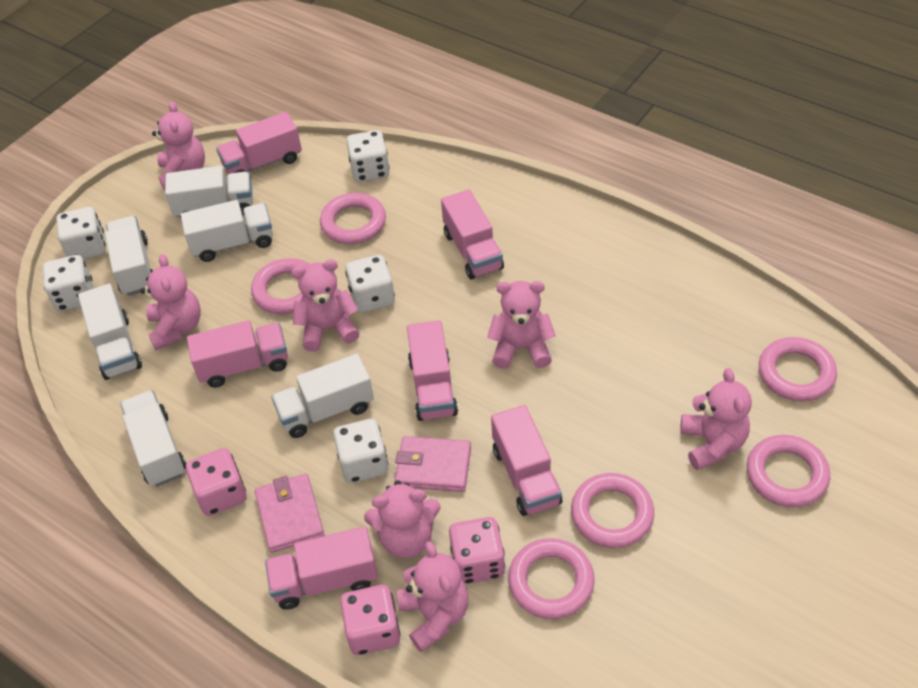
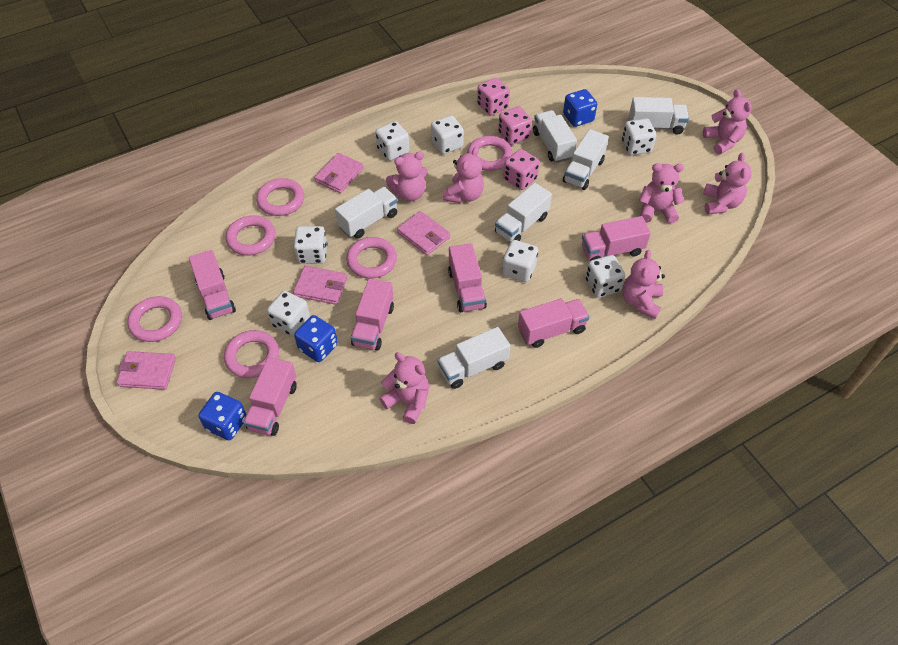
blue dice: none = 0 -> [198,392,247,440] [294,315,338,362] [563,89,597,127] = 3
pink wallet: [255,474,324,553] [395,436,471,492] = 2 -> [116,351,176,390] [293,266,347,305] [314,153,364,193] [397,211,450,255] = 4
white dice: [43,255,93,312] [56,207,106,260] [333,419,388,483] [345,255,395,313] [346,130,390,182] = 5 -> [267,291,310,336] [293,226,327,264] [375,121,410,161] [431,115,464,154] [502,240,538,282] [585,255,625,298] [622,119,656,155] = 7

